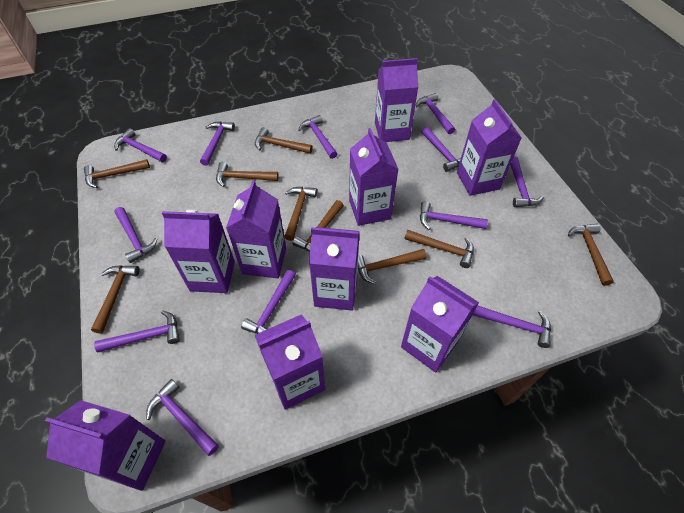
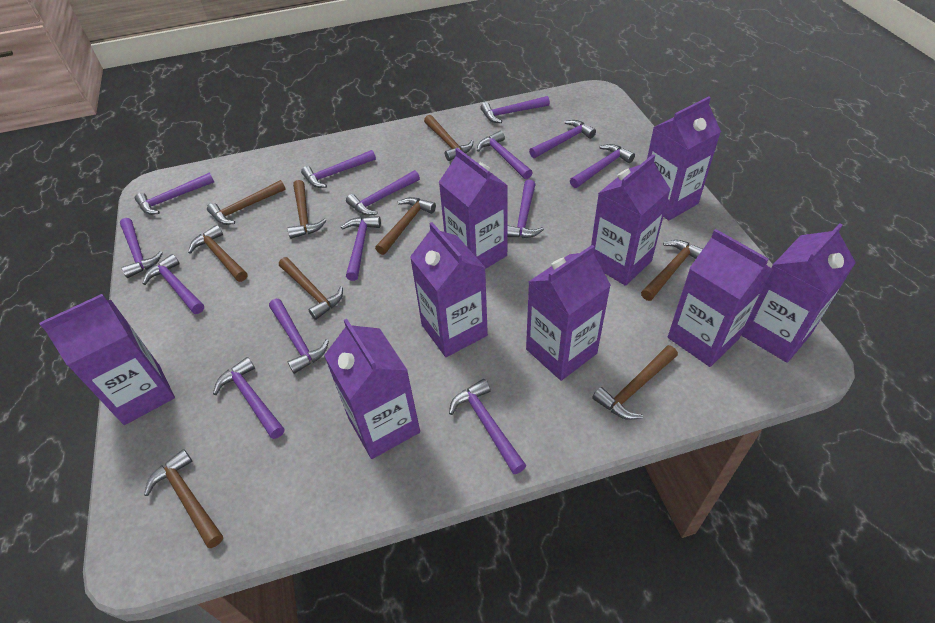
purple hammer: [94,311,180,352] [114,128,167,162] [114,207,157,263] [146,379,219,456] [200,121,235,166] [241,270,296,334] [298,115,337,159] [416,93,455,134] [420,201,488,230] [421,126,461,172] [473,305,551,348] [510,157,544,207] = 12 -> [120,218,163,278] [135,173,214,215] [142,254,204,314] [213,357,284,439] [269,299,329,374] [301,150,376,188] [341,216,381,281] [346,170,420,216] [449,379,526,474] [477,131,533,179] [480,96,550,123] [507,180,544,238] [529,120,596,158] [570,144,635,188] = 14

